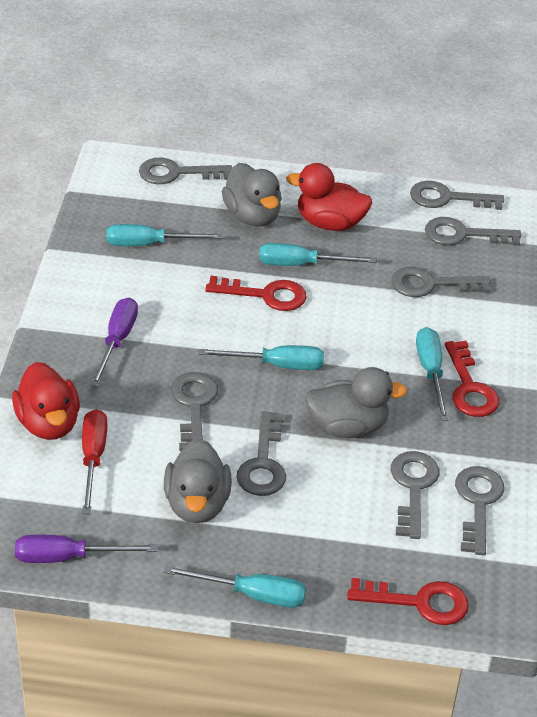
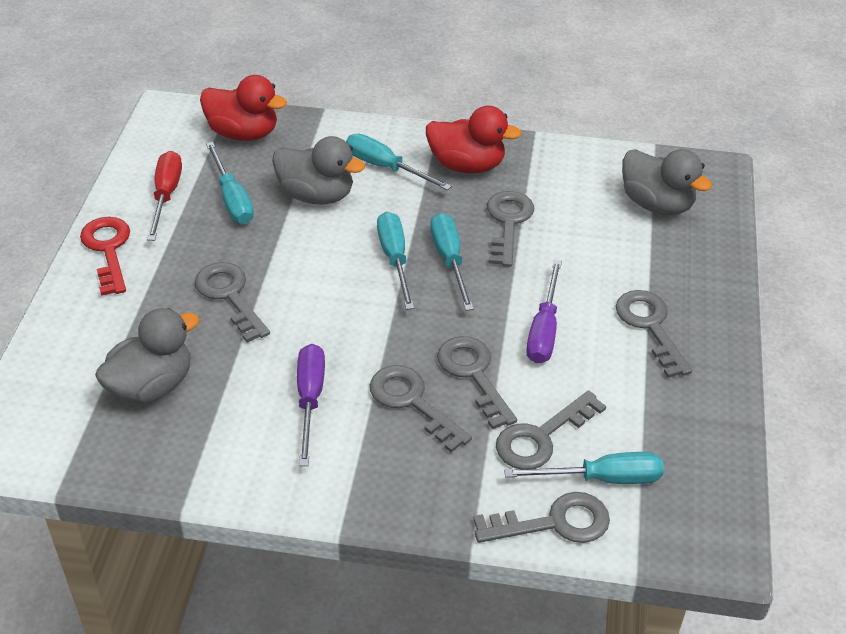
grey key: [139,158,232,184] [171,372,218,451] [237,411,286,496] [391,451,440,539] [392,267,491,297] [410,181,504,210] [425,217,521,246] [455,466,504,555] = 8 -> [195,262,270,343] [370,365,472,453] [437,336,517,429] [473,492,610,543] [487,191,534,267] [496,390,606,470] [616,290,692,378] = 7
red key: [205,276,307,311] [347,578,469,625] [445,341,499,417] = 3 -> [80,217,130,296] = 1

